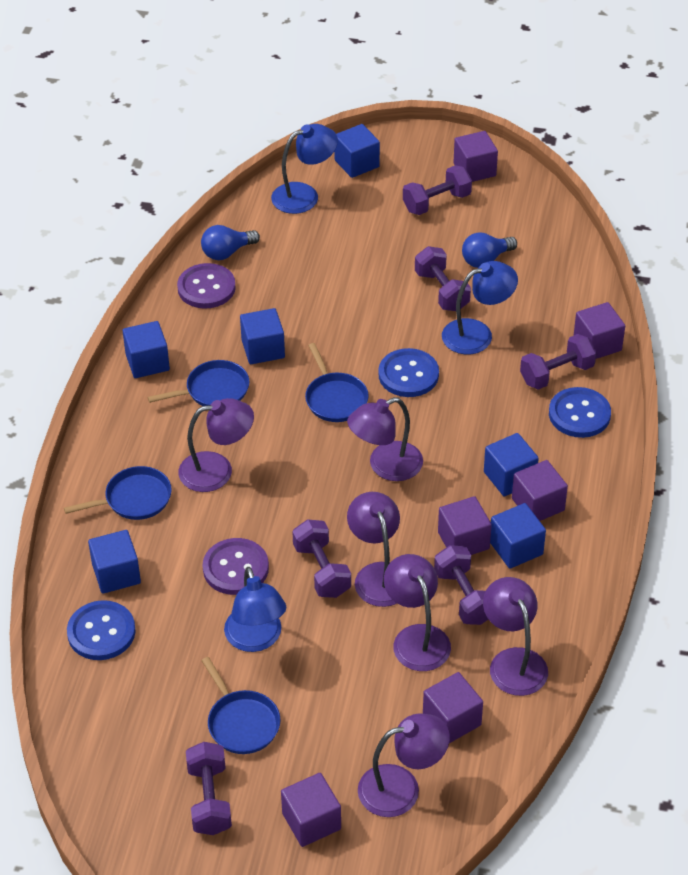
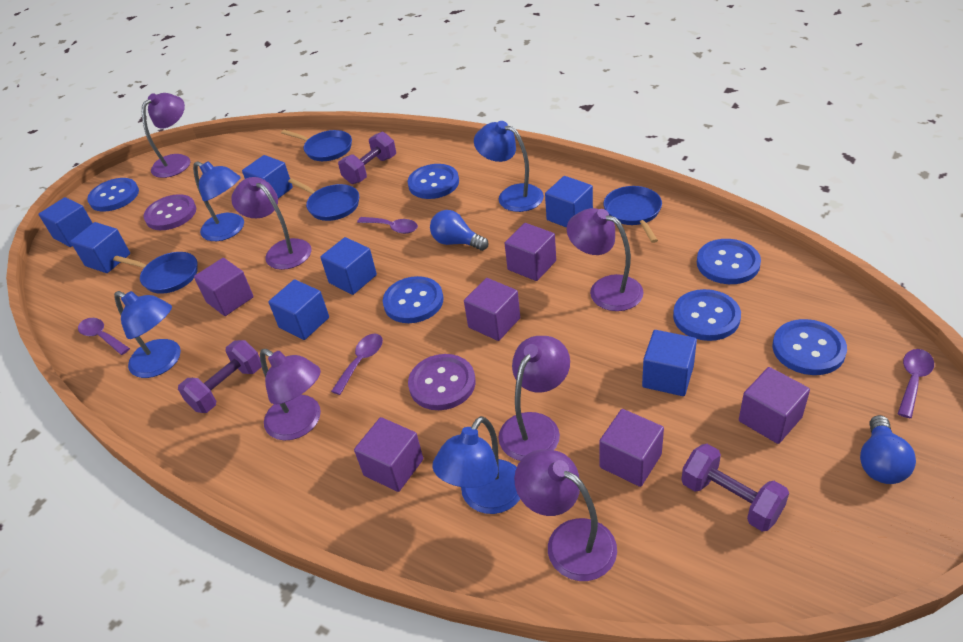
blue button: [67,600,136,660] [378,348,439,397] [549,387,611,438] = 3 -> [87,178,139,212] [383,276,443,323] [408,164,459,199] [673,289,741,341] [697,239,761,284] [772,319,847,375] = 6
blue cube: [88,530,141,594] [123,321,170,378] [240,308,285,364] [334,124,380,178] [484,433,539,497] [490,503,546,569] = 6 -> [39,197,92,247] [70,222,130,273] [242,155,293,199] [269,279,329,340] [320,237,377,295] [545,176,593,228] [642,330,697,396] = 7
blue lamp: [224,567,286,652] [271,124,338,214] [442,261,518,354] = 3 -> [114,291,181,378] [193,161,244,241] [433,416,520,514] [474,121,544,212] = 4
purple dumbbell: [186,742,232,835] [292,519,351,598] [403,165,472,215] [415,246,471,311] [434,545,488,625] [520,334,596,390] = 6 -> [178,340,262,413] [338,131,396,184] [681,444,789,532] = 3
purple spoon: none = 0 -> [78,318,130,355] [331,334,383,395] [357,217,418,234] [898,349,934,418] = 4

